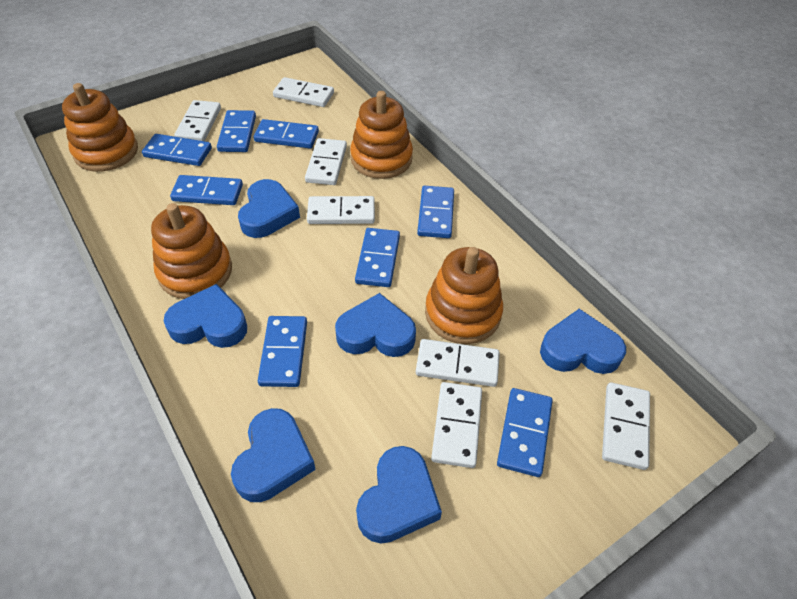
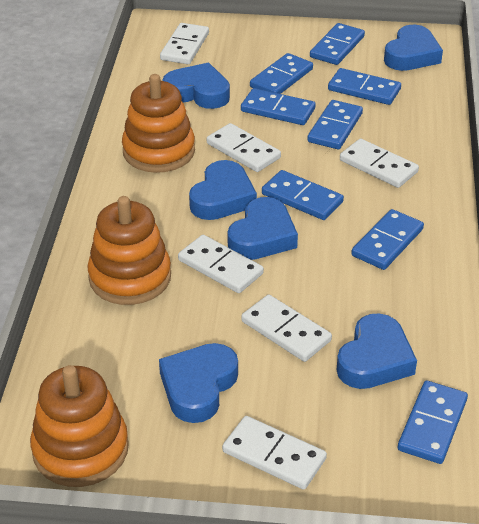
orange stacking toy: [62,83,138,172] [151,203,232,299] [350,91,413,179] [425,247,503,344] = 4 -> [30,365,129,487] [87,196,171,305] [122,74,195,173] = 3
white domino: [174,100,221,141] [273,77,334,107] [305,138,347,185] [307,196,375,224] [416,339,500,387] [431,382,482,468] [602,382,650,470] = 7 -> [160,23,209,64] [178,235,264,293] [207,123,281,172] [222,416,327,490] [241,295,332,362] [340,139,419,188] = 6

